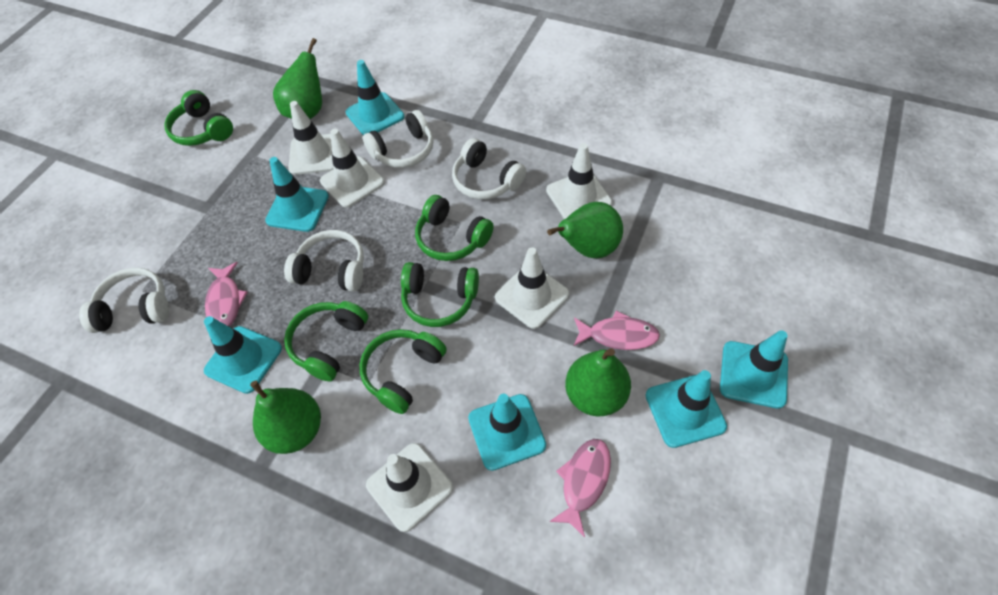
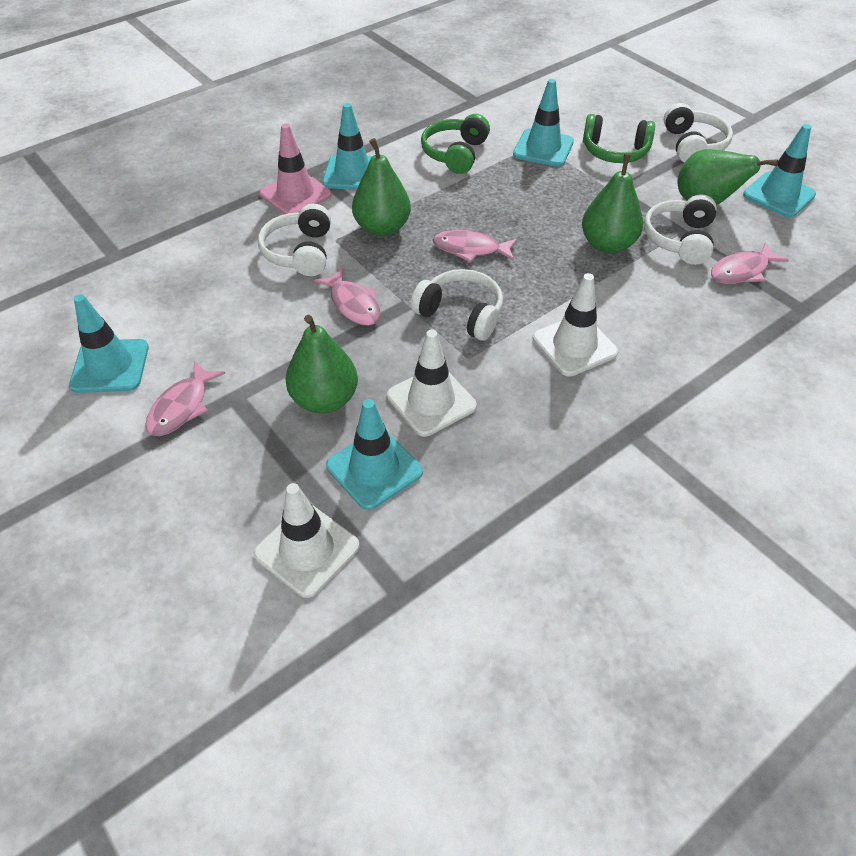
green headphones: [164,90,233,146] [284,301,368,381] [360,329,447,414] [401,262,479,327] [415,195,494,261] = 5 -> [421,114,490,174] [583,114,655,163] = 2
pink fish: [205,262,248,326] [549,439,611,537] [574,310,660,350] = 3 -> [145,361,225,436] [314,268,381,326] [433,230,517,262] [711,242,789,284] = 4
pink traffic cone: none = 0 -> [260,124,332,214] = 1
turquoise traffic cone: [204,316,282,394] [265,157,329,232] [346,60,404,135] [468,394,546,471] [645,370,727,448] [720,330,788,409] = 6 -> [69,294,149,393] [323,103,373,190] [326,399,423,510] [513,79,574,167] [743,124,816,218] = 5
white traffic cone: [288,101,333,175] [320,129,385,207] [366,443,453,532] [495,247,569,329] [546,143,612,219] = 5 -> [254,483,360,598] [387,330,477,437] [533,273,618,377] = 3

